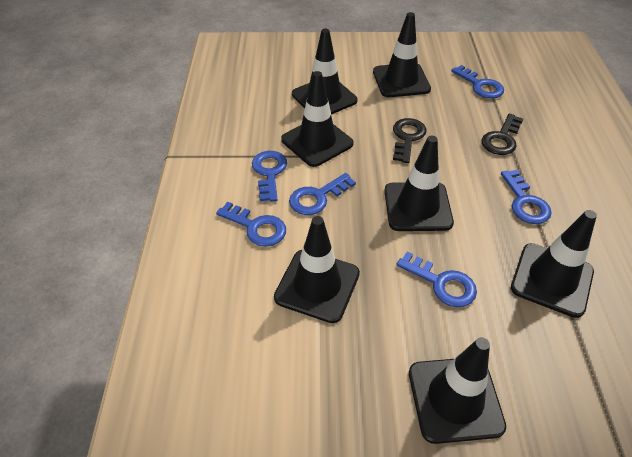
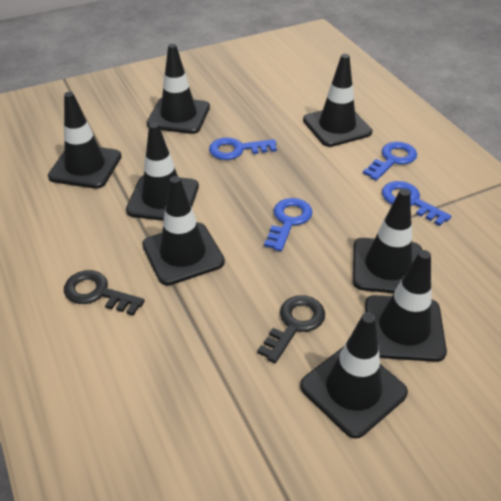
black traffic cone: [274,216,360,323] [281,71,354,167] [292,29,358,114] [373,12,431,97] [384,136,454,231] [409,337,506,444] [511,210,597,318] = 7 -> [48,92,122,189] [126,122,199,221] [142,176,225,285] [147,44,210,134] [300,312,408,438] [303,54,372,147] [353,189,422,293] [365,250,447,362] = 8
blue key: [216,202,286,247] [252,151,287,202] [289,173,356,215] [396,252,477,307] [451,65,504,99] [501,170,552,224] = 6 -> [209,137,277,160] [264,198,313,251] [363,142,417,181] [382,181,451,226] = 4

